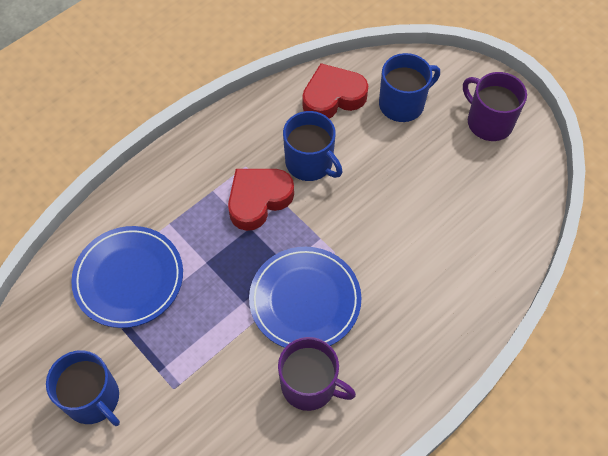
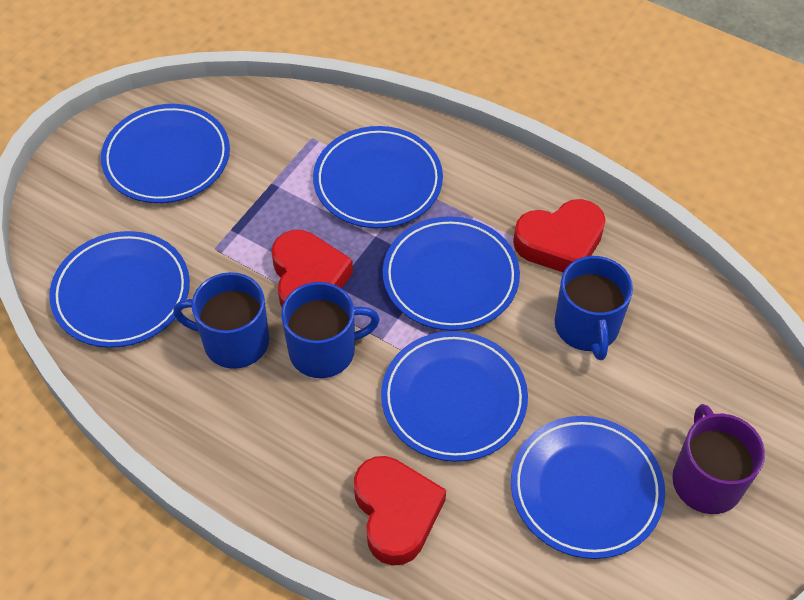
blue plate: [71,226,183,328] [249,247,361,348] = 2 -> [49,231,190,348] [101,104,230,203] [313,126,443,228] [381,331,528,462] [383,216,520,331] [511,416,665,559] = 6
purple mug: [278,337,356,411] [463,72,527,141] = 2 -> [672,404,765,514] = 1
red heart: [228,169,294,231] [302,63,368,119] = 2 -> [272,230,353,307] [354,456,446,566] [513,199,606,272] = 3

